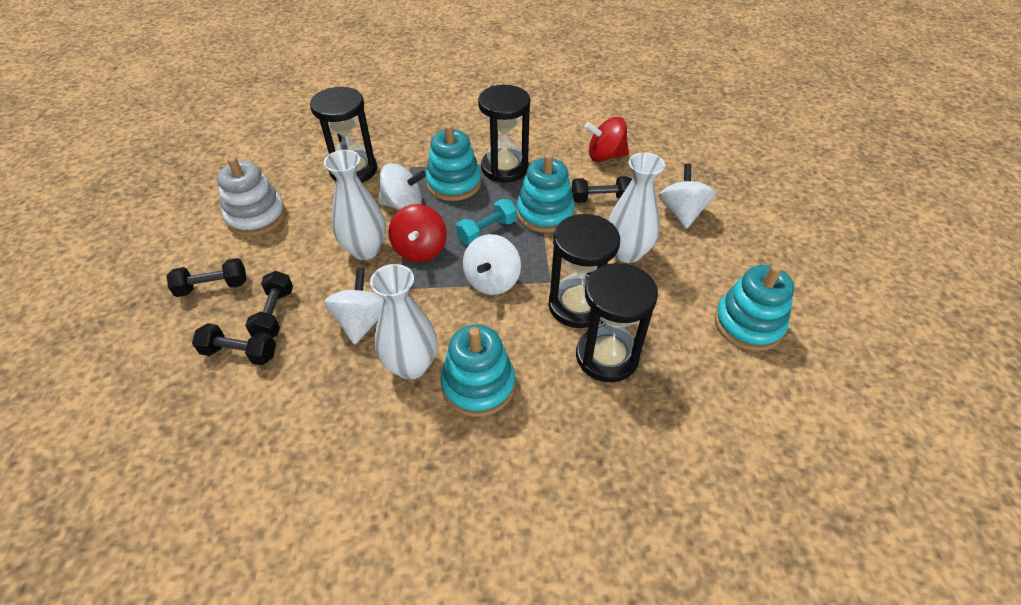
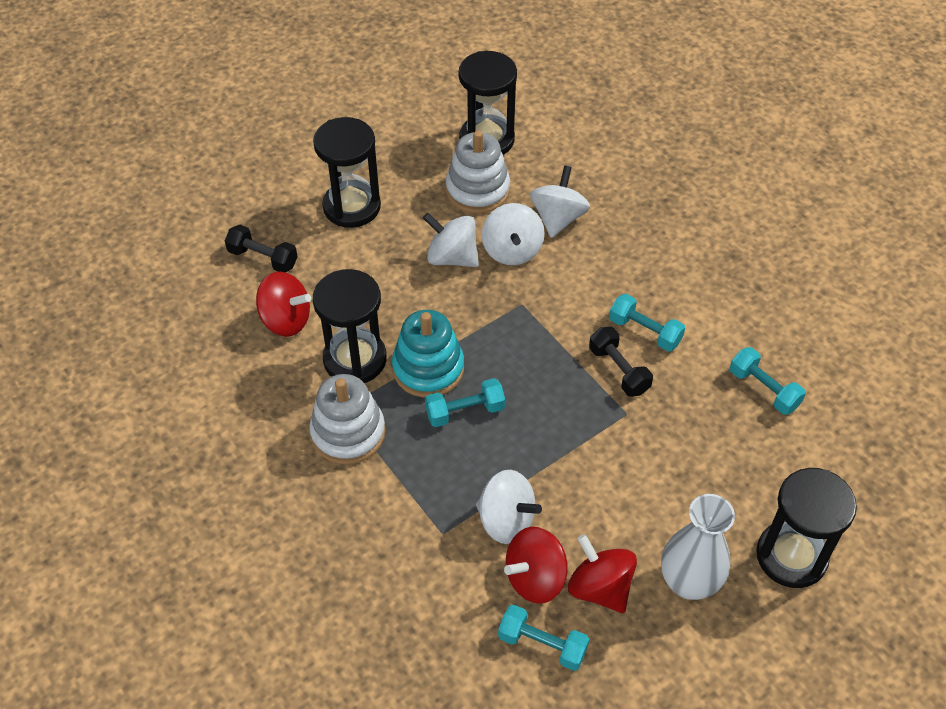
black dumbbell: [167,258,247,297] [192,323,276,365] [245,271,293,337] [572,176,632,203] = 4 -> [225,225,298,272] [589,327,653,397] = 2
red spinning top: [389,204,447,262] [585,117,629,162] = 2 -> [256,272,311,337] [504,527,568,604] [568,534,637,613] = 3
turquoise dumbbell: [456,199,517,245] = 1 -> [425,378,505,427] [498,605,589,671] [609,294,685,352] [730,347,806,415] = 4
turquoise stacking toy: [426,124,481,201] [440,325,515,417] [517,153,575,233] [715,264,794,351] = 4 -> [392,310,464,398] = 1
white stacking toy: [217,157,286,236] = 1 -> [309,374,385,465] [446,130,510,213] = 2
white vase: [324,150,386,260] [370,264,437,380] [608,152,665,263] = 3 -> [661,494,735,600] = 1

